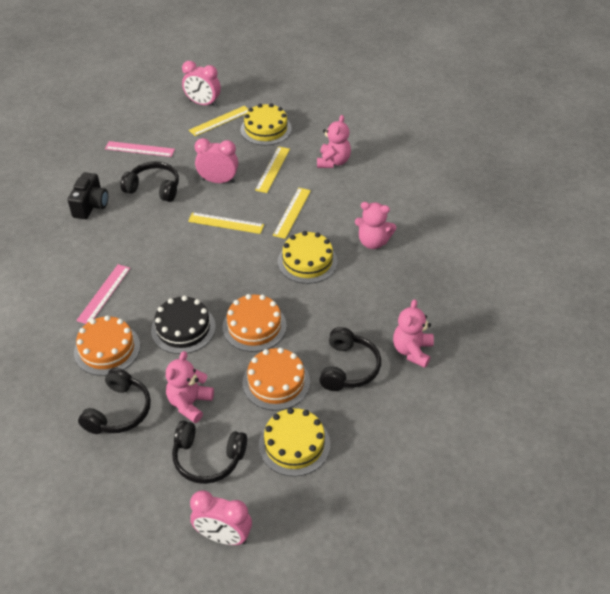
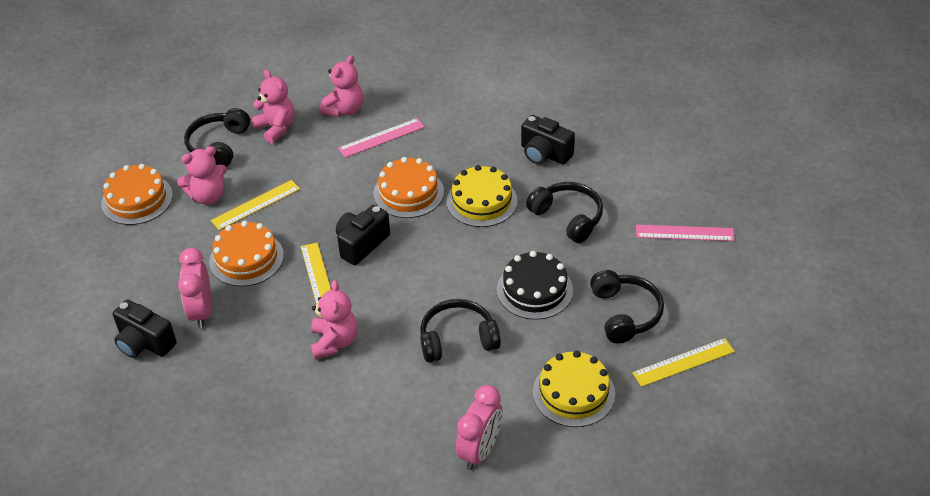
black camera: [68,172,108,219] = 1 -> [113,299,177,358] [336,205,390,265] [521,115,575,165] = 3
pink clock: [182,61,221,107] [190,491,252,545] [195,138,238,183] = 3 -> [178,248,211,328] [456,385,502,470] = 2
yellow cake: [241,103,292,145] [259,408,330,476] [278,231,338,284] = 3 -> [446,165,518,227] [533,351,615,427] = 2
yellow ruler: [188,212,264,234] [189,106,248,136] [255,146,290,193] [273,188,311,239] = 4 -> [211,180,300,230] [301,243,331,318] [632,338,735,387] = 3

